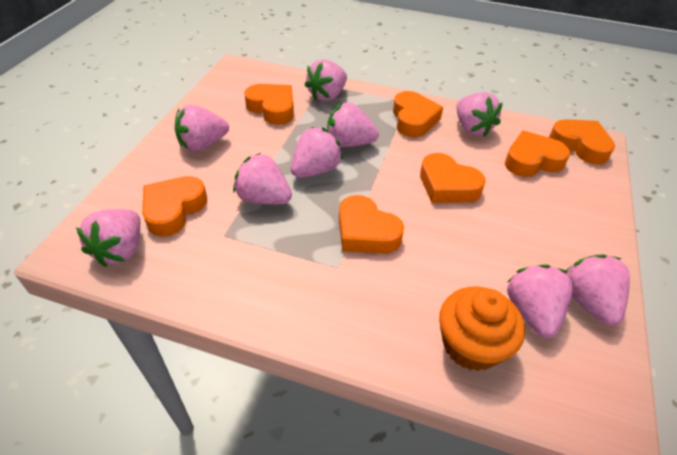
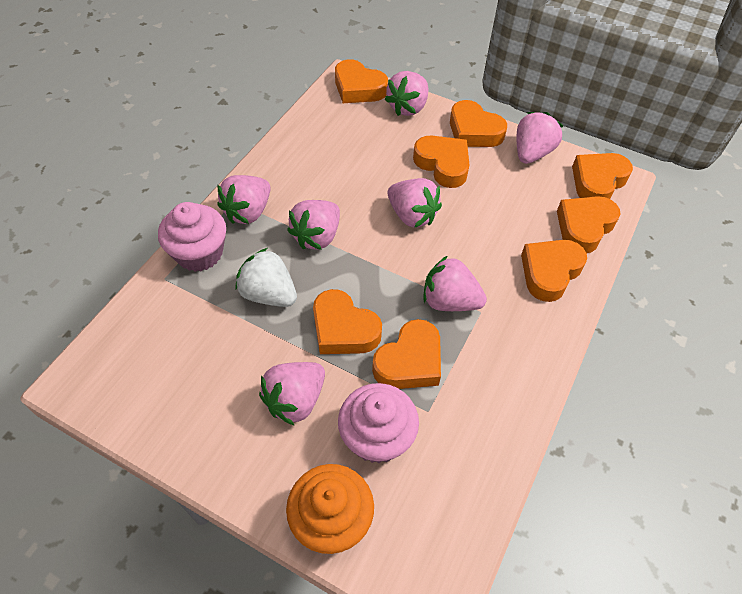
orange heart: [142,176,207,236] [244,84,294,125] [339,195,404,254] [393,91,443,137] [420,153,486,203] [505,131,570,177] [549,119,615,164] = 7 -> [313,289,382,354] [335,59,388,103] [372,319,441,389] [413,136,469,188] [450,100,507,147] [521,240,587,302] [557,196,621,253] [572,153,633,199] = 8
pink cupcake: none = 0 -> [158,202,226,272] [338,383,419,463] = 2
pink strawberry: [76,209,140,267] [175,105,229,151] [233,153,292,204] [291,127,343,178] [305,59,347,101] [327,102,379,147] [457,92,503,137] [507,264,573,338] [565,254,630,326] = 9 -> [217,175,271,224] [259,362,325,426] [287,200,340,250] [385,71,428,116] [388,178,442,228] [423,256,487,311] [517,112,563,164] = 7
white strawberry: none = 0 -> [236,248,297,307] = 1

